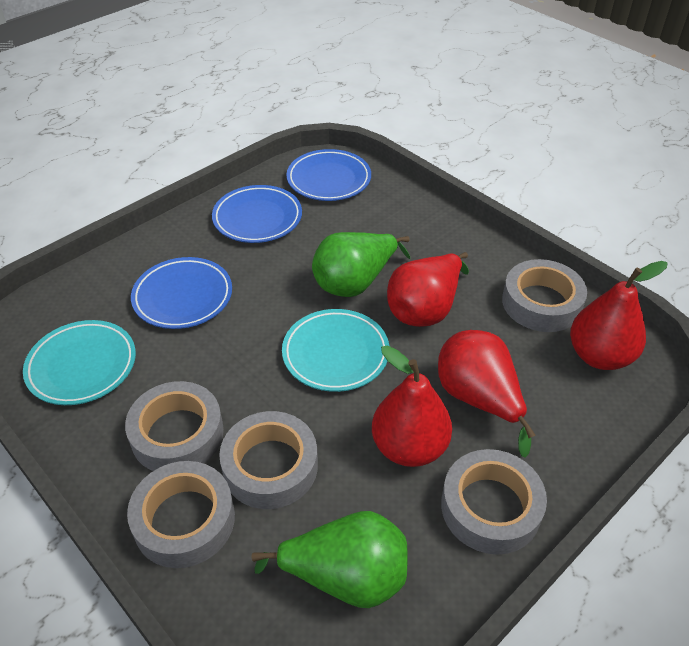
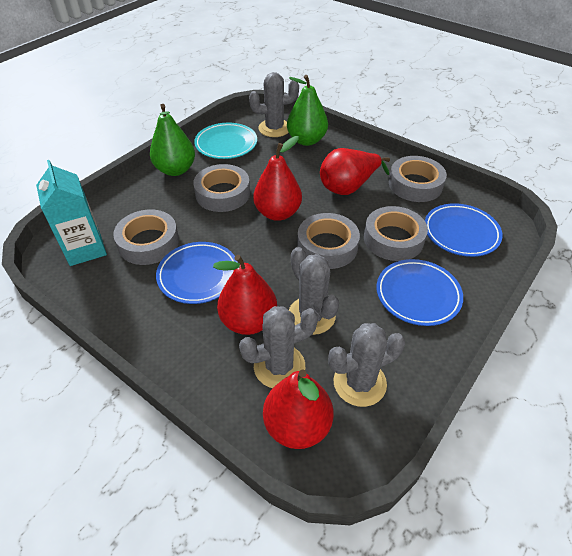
grey cactus: none = 0 -> [239,306,318,388] [249,72,299,137] [289,247,339,335] [328,323,405,407] = 4
turquoise carton: none = 0 -> [36,160,107,266] = 1
turquoise plate: [23,320,136,405] [282,309,389,392] = 2 -> [194,123,257,159] = 1

